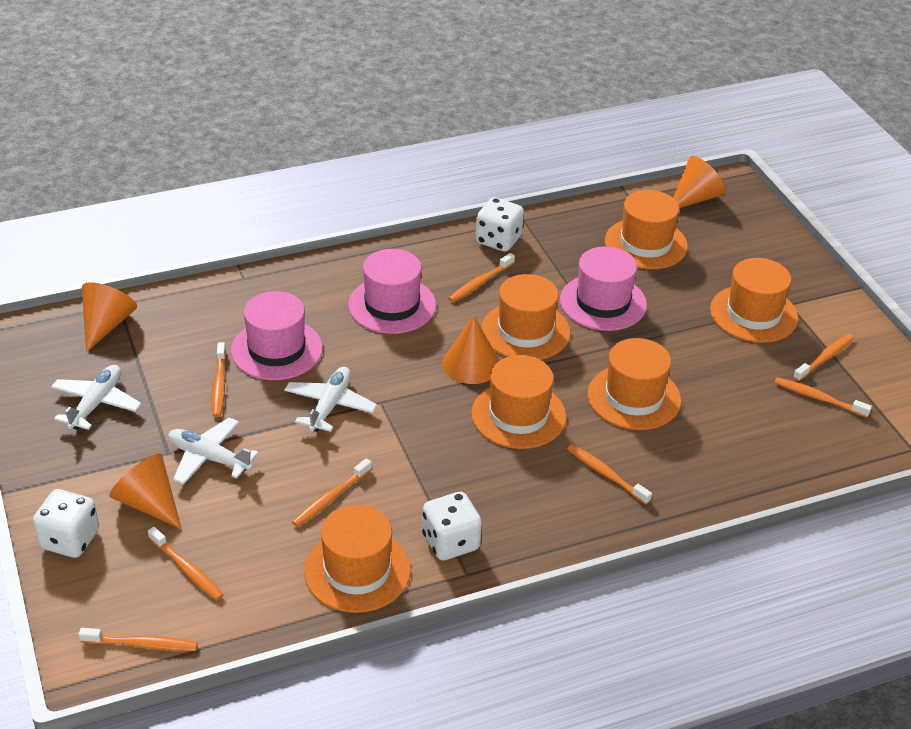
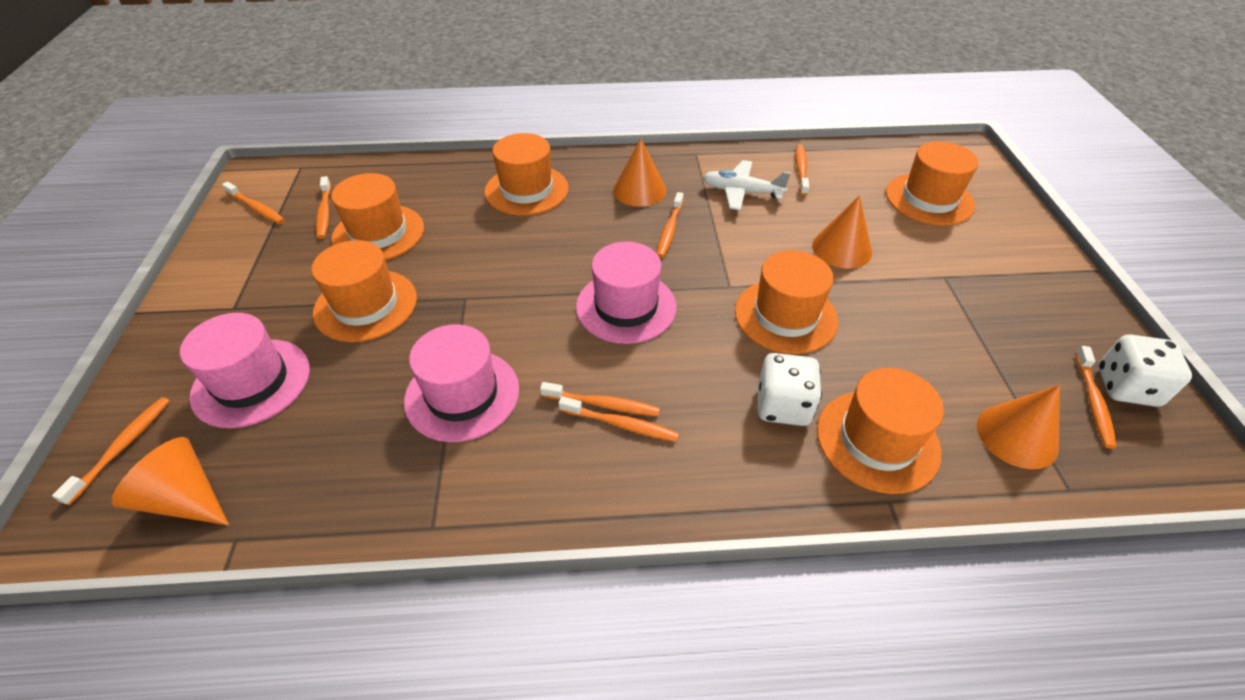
white dice: [33,489,99,558] [422,492,482,561] [476,197,524,252] = 3 -> [758,353,822,426] [1098,334,1192,407] = 2
white plane: [51,365,142,430] [168,417,259,485] [284,367,377,432] = 3 -> [703,160,791,210] = 1

